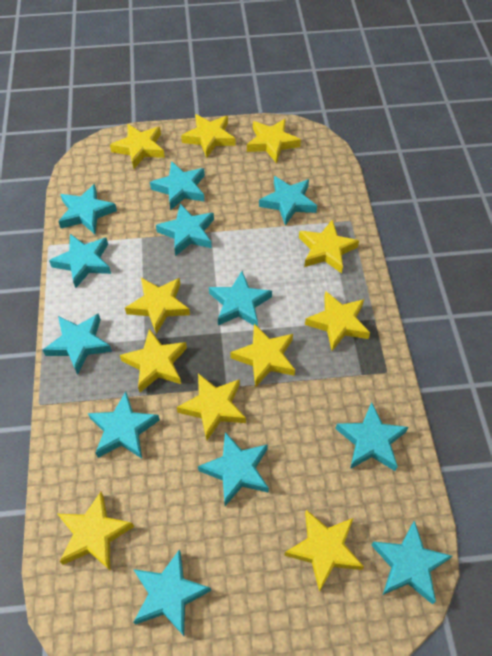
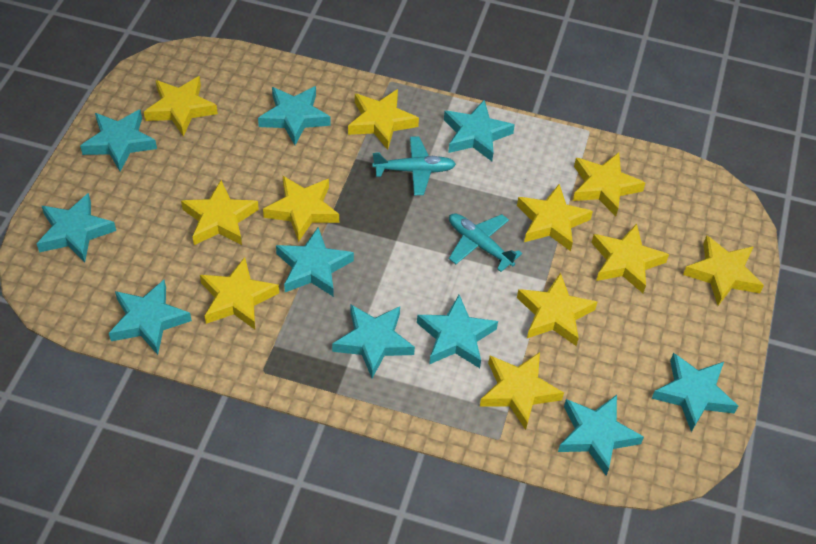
turquoise plane: none = 0 -> [372,137,456,195] [449,213,522,272] = 2
turquoise star: [43,313,112,375] [49,234,111,288] [58,184,117,234] [88,392,160,458] [133,549,211,636] [150,161,205,210] [156,204,214,256] [198,432,269,506] [209,271,272,327] [259,176,317,226] [336,402,408,471] [371,521,452,604] = 12 -> [37,193,116,262] [80,110,157,172] [109,280,192,355] [258,86,331,145] [276,227,354,297] [332,304,415,378] [417,295,498,368] [444,100,515,161] [558,395,644,475] [651,353,738,432] = 10

